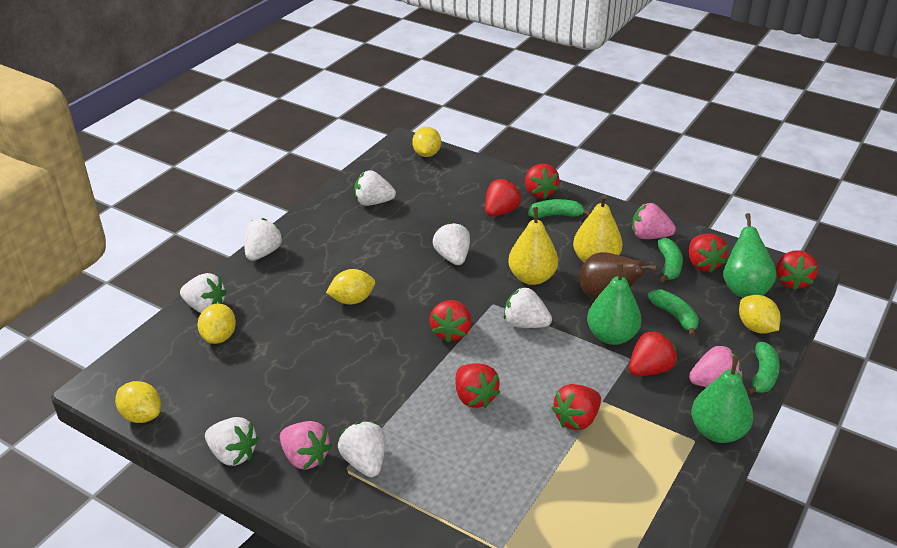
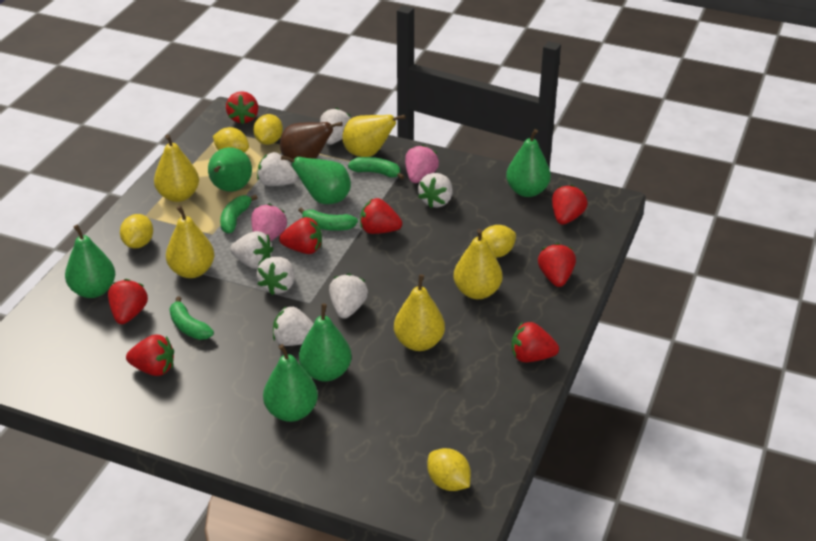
green pear: [587,263,642,345] [691,356,753,443] [723,213,777,298] = 3 -> [65,224,115,298] [208,147,252,192] [263,344,318,422] [281,155,351,204] [299,303,352,381] [506,129,551,197] = 6
pink strawberry: [280,421,332,469] [632,203,676,239] [689,345,742,387] = 3 -> [251,204,287,241] [405,145,439,183] = 2
yellow pear: [508,207,558,285] [573,194,623,263] = 2 -> [154,134,199,202] [166,206,214,278] [342,115,406,157] [394,274,445,351] [454,229,502,299] = 5

